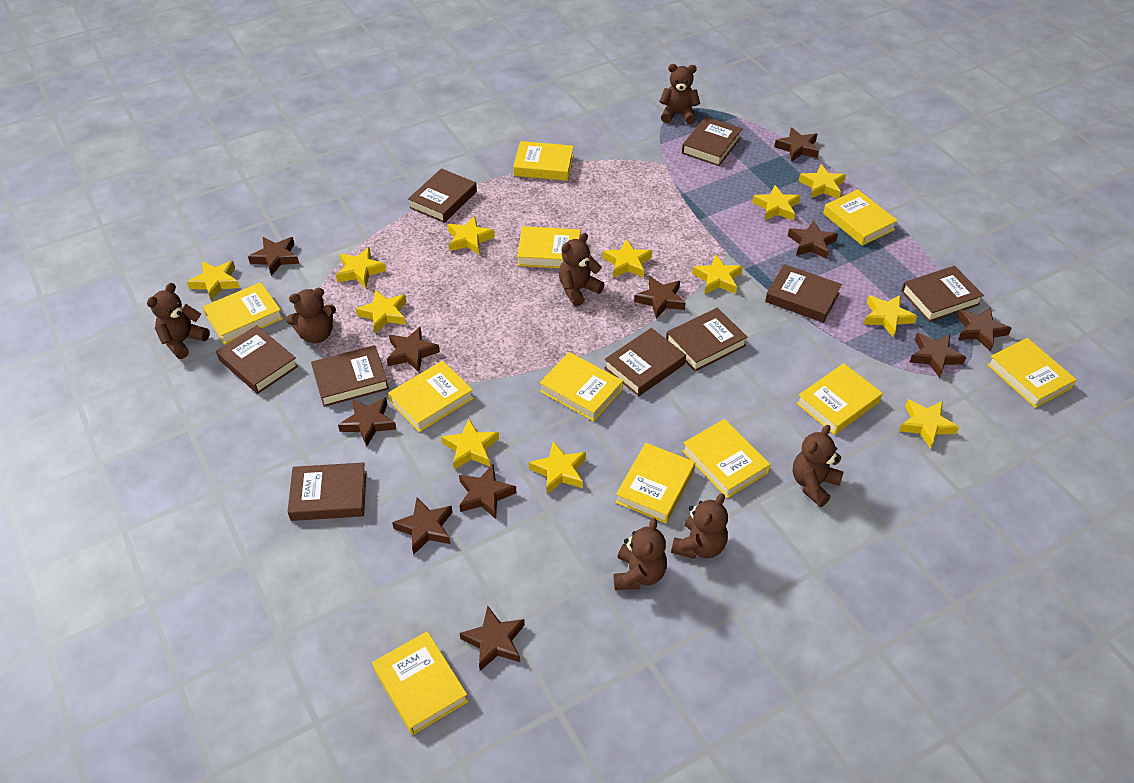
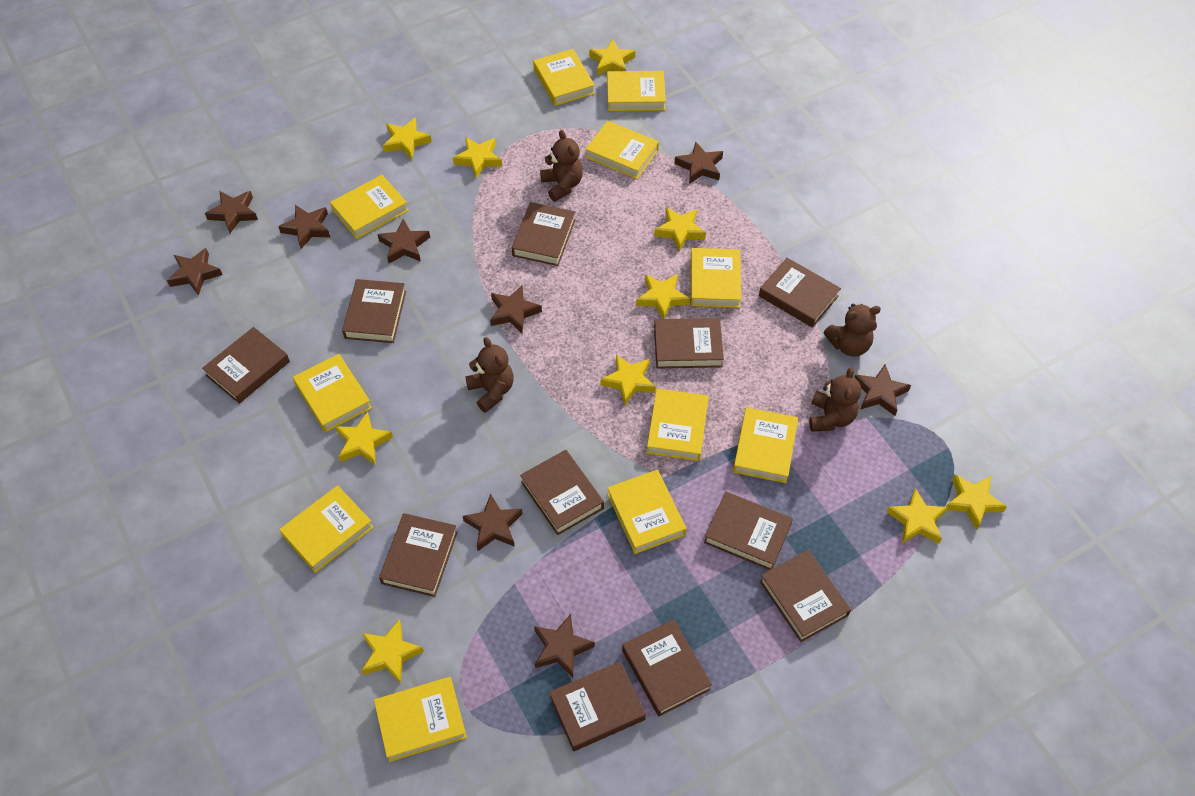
brown book: [216,325,298,394] [288,462,367,521] [311,345,389,407] [408,168,477,223] [604,328,686,396] [666,308,748,371] [682,116,742,166] [765,264,842,323] [901,266,984,322] = 9 -> [202,327,290,404] [342,279,406,343] [379,513,458,597] [512,202,575,266] [520,450,604,535] [549,661,646,751] [622,619,712,717] [654,318,724,369] [704,492,793,570] [759,258,841,328] [760,550,851,642] = 11
brown star: [248,237,299,276] [338,397,396,446] [387,327,440,372] [392,497,453,555] [459,465,516,519] [460,605,525,671] [634,276,685,319] [774,128,819,162] [788,220,838,259] [910,333,966,378] [957,307,1012,351] = 11 -> [167,248,222,295] [205,191,258,233] [278,205,330,249] [377,219,430,263] [463,493,523,551] [490,285,542,333] [534,614,595,678] [674,142,723,184] [854,364,911,416] = 9
brown teddy bear: [147,283,210,359] [286,288,336,343] [559,233,605,306] [614,518,667,590] [659,64,700,124] [671,493,728,559] [793,425,844,507] = 7 -> [465,337,514,413] [540,130,583,202] [809,367,861,432] [823,304,881,357] = 4
yellow star: [187,261,240,301] [336,247,386,288] [356,290,407,333] [441,419,499,470] [447,216,495,255] [529,441,586,494] [603,239,652,278] [692,255,743,294] [752,185,800,221] [799,164,846,198] [864,295,917,338] [899,399,959,449] = 12 -> [335,412,393,466] [361,619,424,684] [383,118,432,159] [453,137,502,178] [589,39,635,75] [600,354,656,405] [636,274,690,319] [654,207,706,251] [887,488,948,544] [946,474,1007,530] = 10

